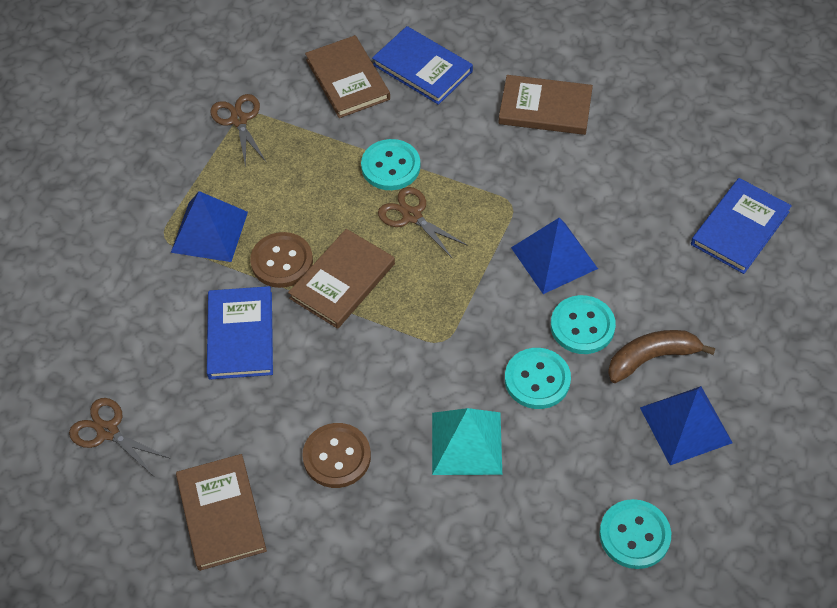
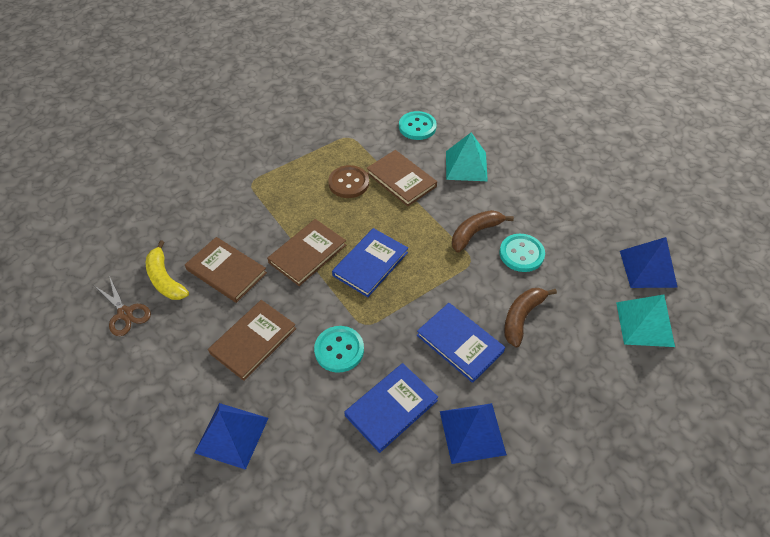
brown banana: [608,330,716,383] = 1 -> [452,210,514,253] [504,288,557,348] = 2
brown button: [250,232,313,288] [302,423,371,488] = 2 -> [328,165,369,198] = 1
brown scissors: [69,398,171,476] [210,94,267,168] [378,187,468,259] = 3 -> [95,276,151,336] = 1
turquoise button: [361,139,420,190] [505,348,571,409] [551,295,616,354] [599,499,671,569] = 4 -> [314,326,364,373] [399,111,437,140] [500,234,545,272] = 3
turquoise pyramid: [432,408,502,475] = 1 -> [446,132,488,181] [616,294,675,347] = 2
yellow banana: none = 0 -> [146,240,189,300] = 1

